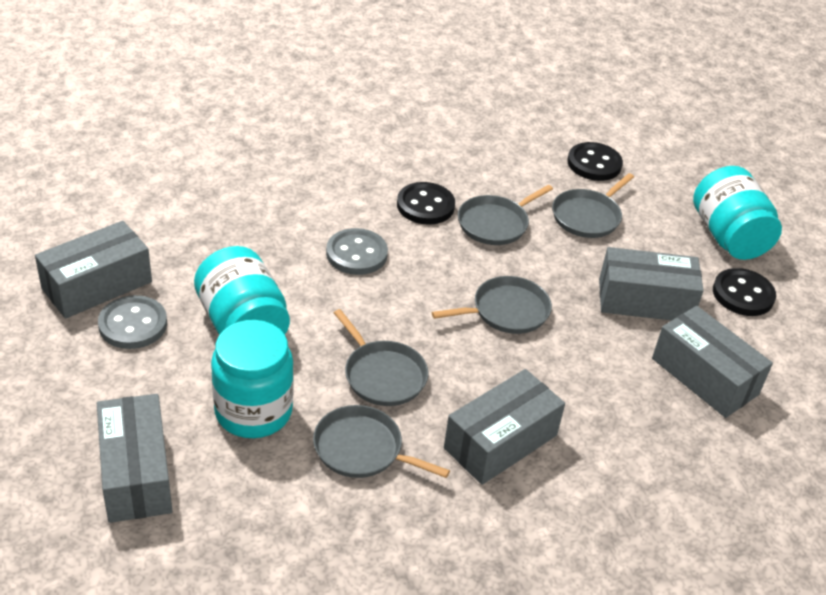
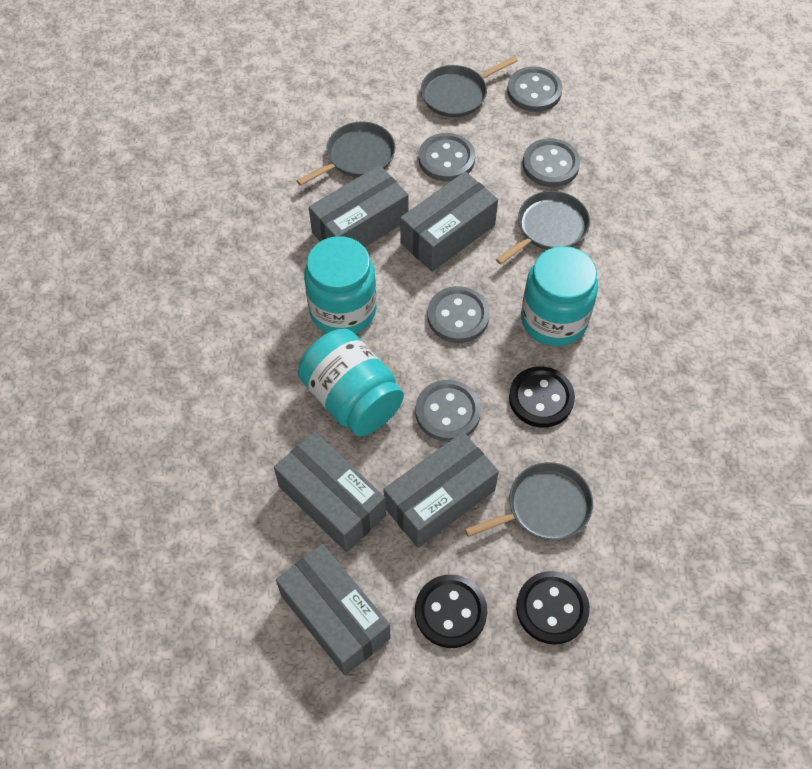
grey button: [98,295,167,349] [326,228,388,275] = 2 -> [415,380,481,442] [419,133,475,181] [427,286,490,343] [507,66,562,112] [522,138,580,187] = 5
grey pan: [313,405,450,478] [334,309,428,406] [432,276,552,334] [458,185,553,245] [552,173,634,238] = 5 -> [297,121,395,186] [421,56,518,117] [465,462,593,540] [496,191,590,264] = 4

